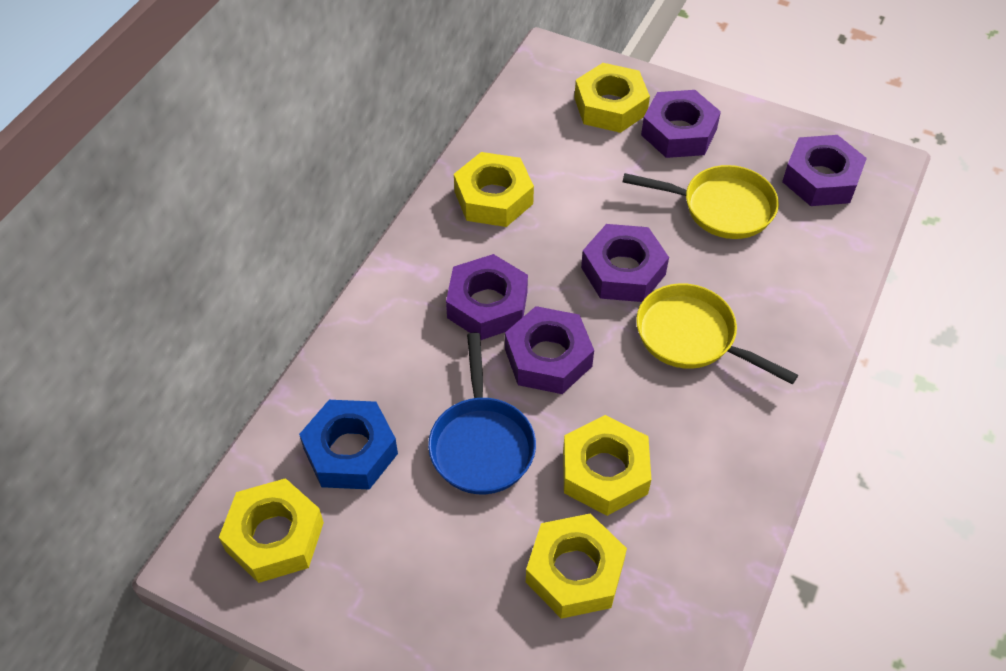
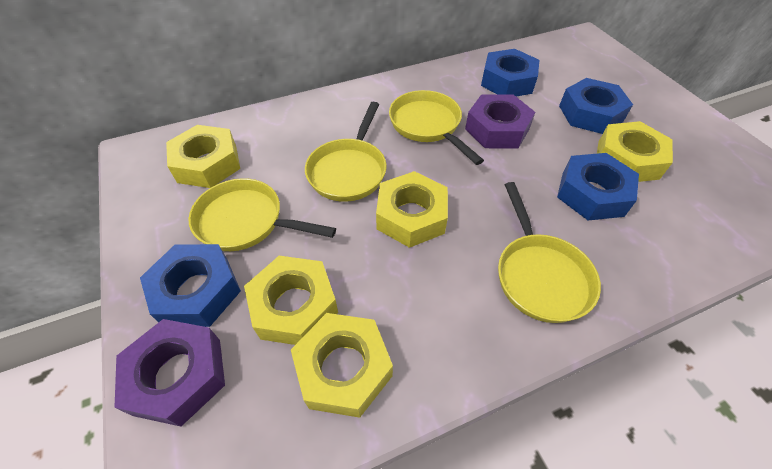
blue nut: [299,400,398,490] = 1 -> [140,244,241,327] [481,49,539,96] [557,153,639,221] [559,78,633,134] = 4
blue pan: [428,333,536,494] = 1 -> none = 0
purple nut: [446,254,528,340] [505,306,594,394] [581,224,669,302] [641,90,721,158] [782,135,867,206] = 5 -> [114,319,225,427] [465,94,535,148] = 2
yellow pan: [623,165,779,239] [636,283,798,384] = 2 -> [188,178,336,251] [305,102,387,202] [389,90,484,165] [498,182,601,323] = 4

